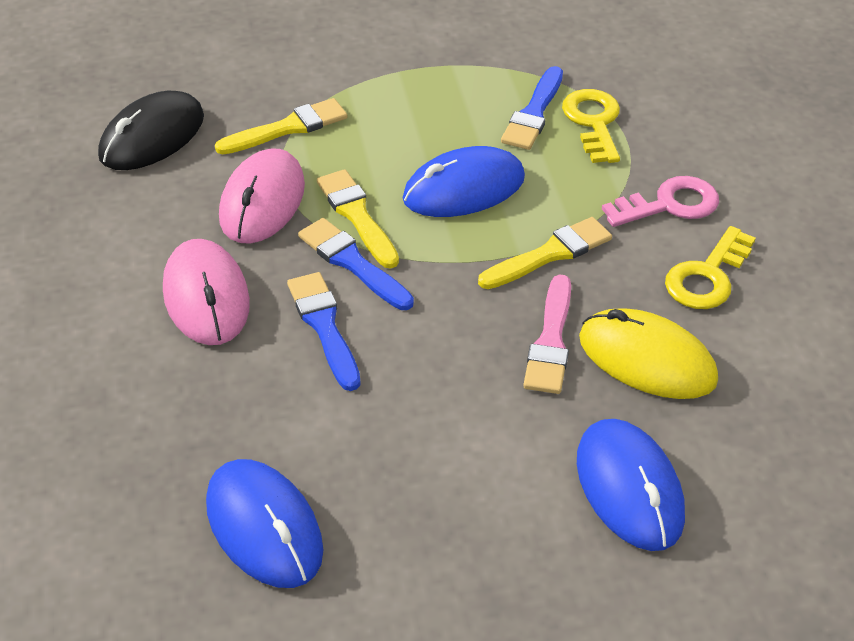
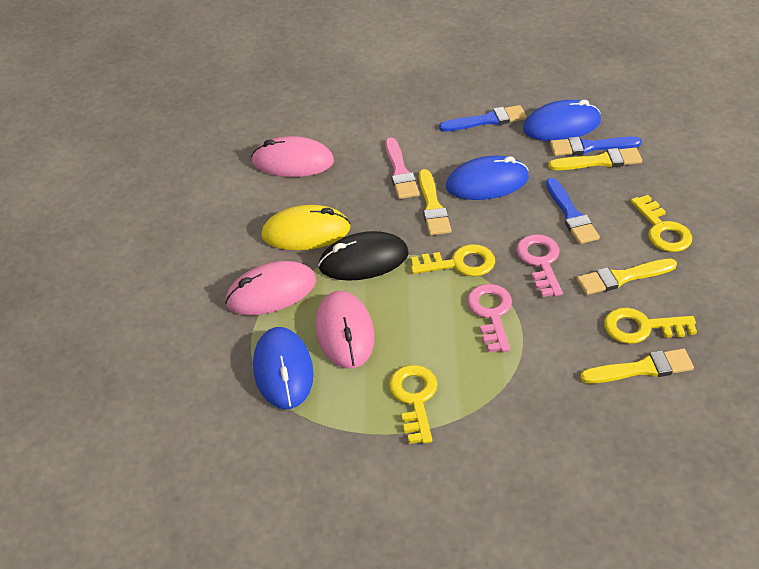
pink key: [602,176,719,227] = 1 -> [467,284,512,352] [516,234,563,297] = 2
pink mouse: [163,239,250,345] [219,149,305,243] = 2 -> [225,261,316,315] [251,136,334,177] [315,291,375,368] = 3
yellow brush: [215,98,347,155] [317,169,399,269] [478,217,612,289] = 3 -> [419,169,451,235] [548,148,642,170] [577,259,677,295] [580,349,694,384] = 4
yellow key: [562,89,620,163] [665,226,756,309] = 2 -> [389,365,437,444] [411,244,495,277] [604,307,697,344] [631,195,692,252] = 4

